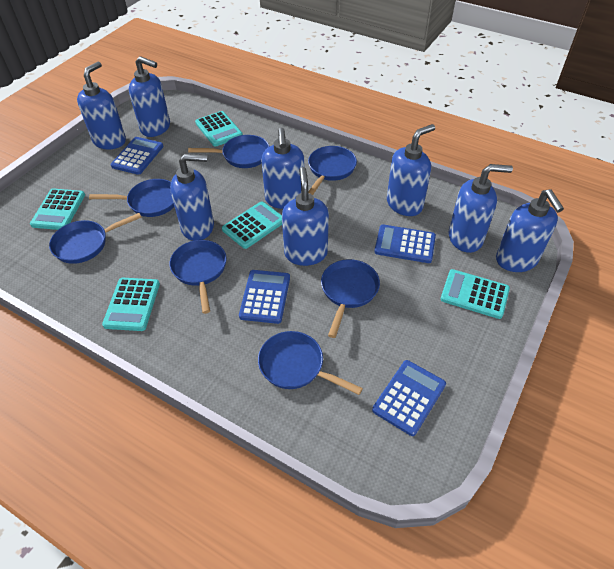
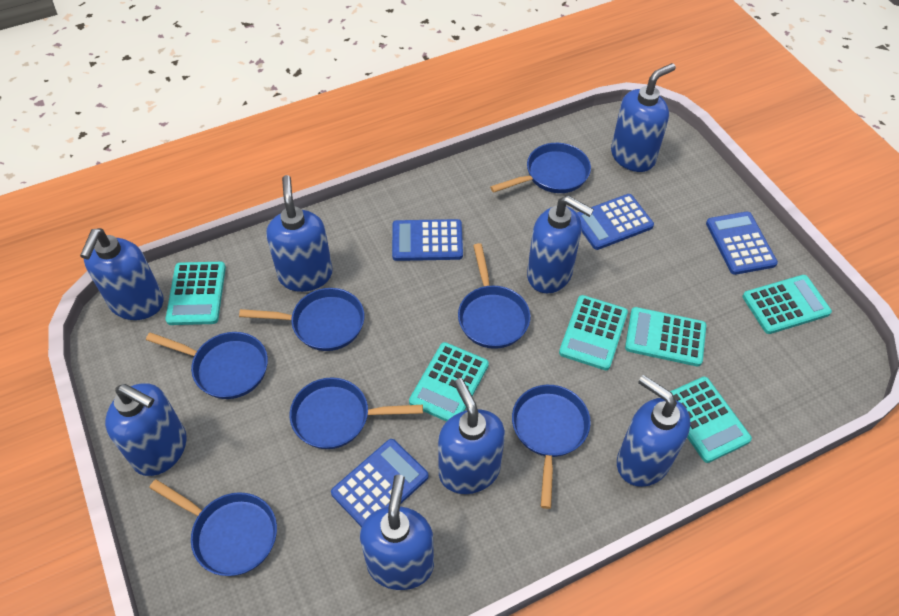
turquoise calculator: [30,188,85,230] [102,278,160,331] [195,111,243,147] [222,201,282,249] [441,269,510,319] = 5 -> [165,262,226,325] [409,342,489,422] [559,295,628,370] [625,307,706,367] [670,377,752,463] [743,275,832,334] = 6

